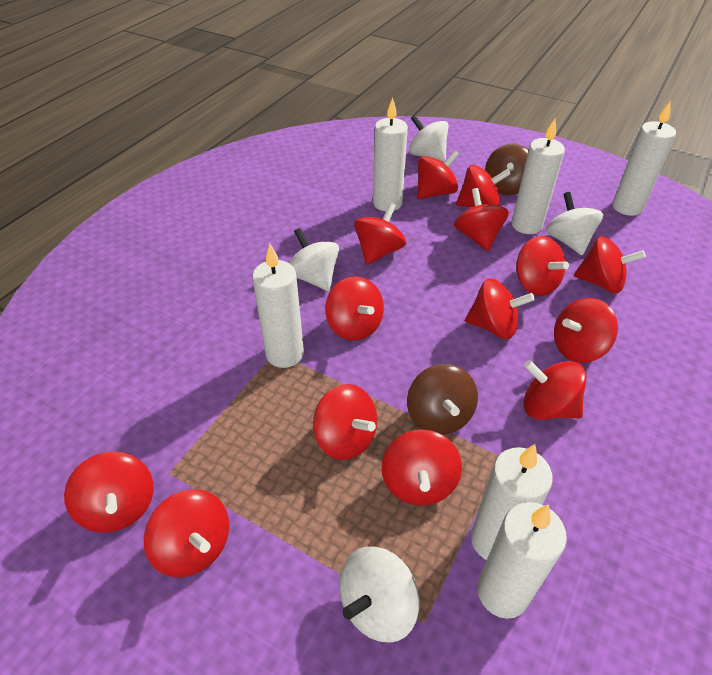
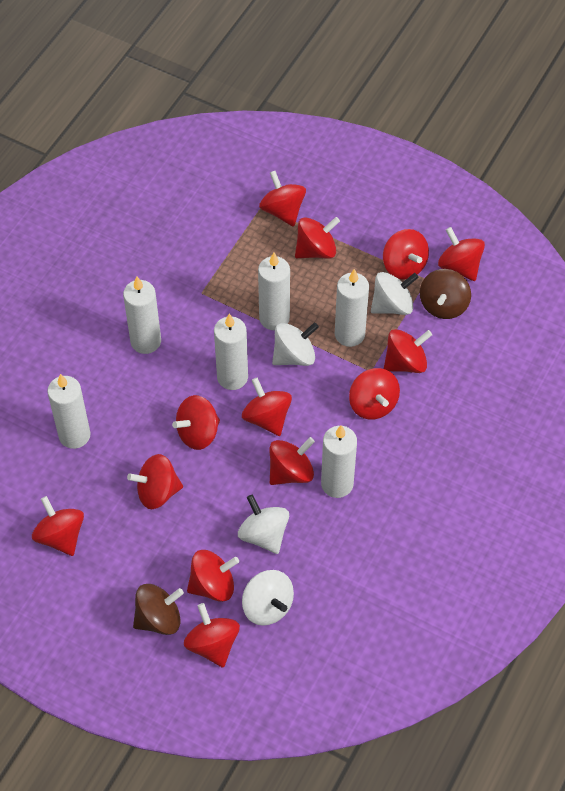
red spinning top: [64,452,154,533] [144,489,229,577] [313,384,377,460] [325,277,384,341] [354,203,406,265] [381,430,462,506] [417,150,459,199] [454,188,509,251] [456,165,511,207] [465,279,535,339] [516,236,569,296] [523,360,587,420] [554,298,618,363] [574,236,646,293] = 14 -> [32,496,84,556] [127,454,183,509] [172,395,220,450] [184,603,240,668] [187,550,239,602] [242,378,292,436] [259,171,306,227] [269,437,315,485] [295,217,340,258] [349,368,400,420] [383,229,429,280] [384,329,432,373] [438,227,485,281] = 13

